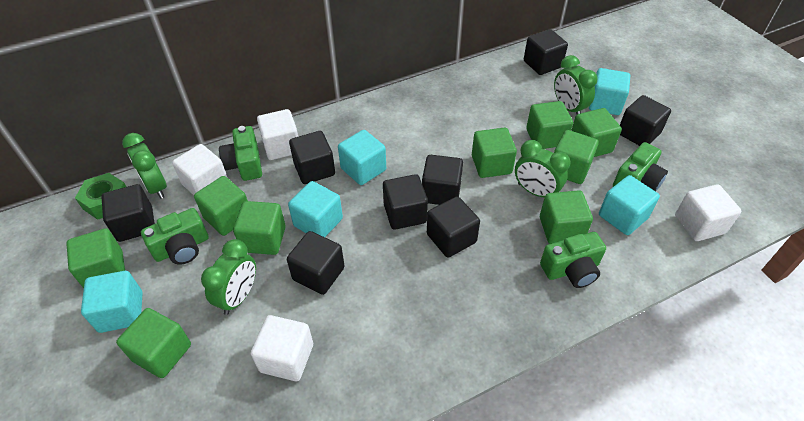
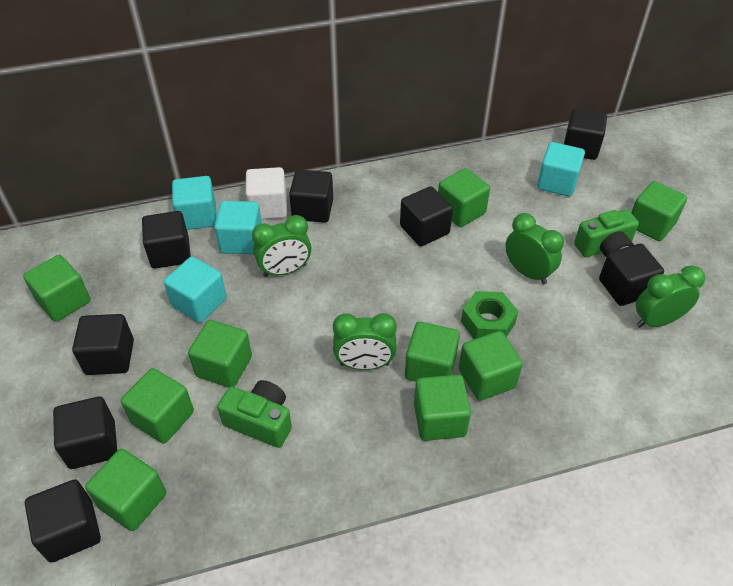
green camera: [141,208,209,265] [219,126,262,181] [540,232,606,288] [613,142,668,192] = 4 -> [217,380,292,448] [574,209,639,257] = 2
turquoise cube: [81,271,142,333] [288,181,343,237] [338,130,386,185] [589,68,630,115] [599,175,660,235] = 5 -> [164,257,227,323] [172,176,217,230] [214,201,262,254] [537,142,585,197] = 4
white cube: [172,144,228,195] [251,315,313,381] [257,109,298,160] [675,184,741,241] = 4 -> [246,167,287,219] = 1

